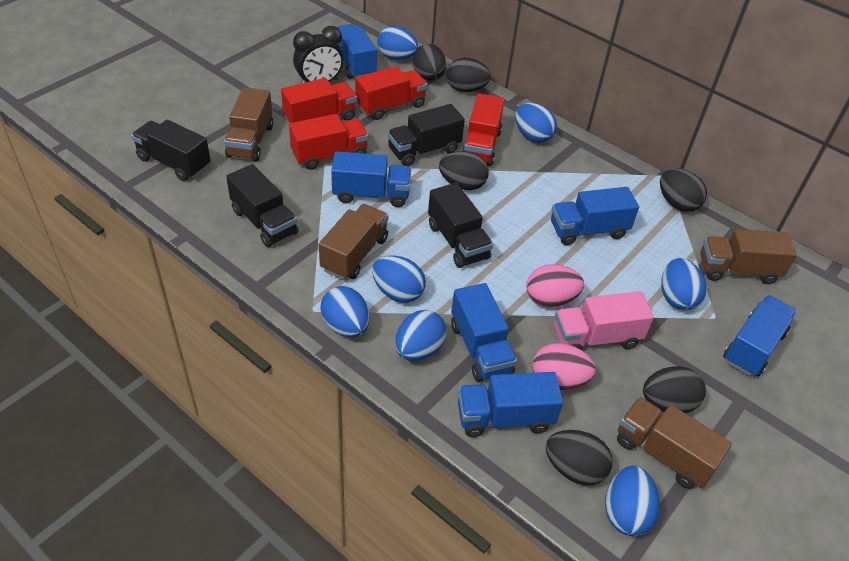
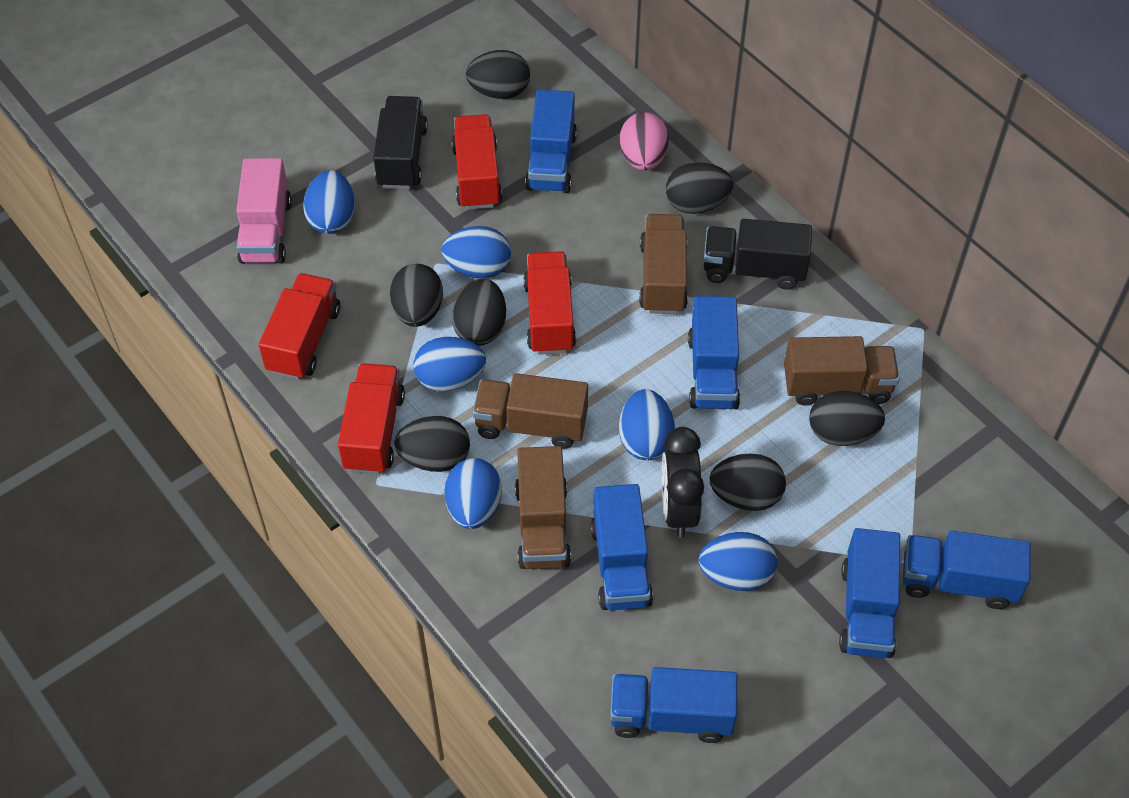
black egg: [412,44,446,80] [439,151,489,190] [446,58,491,92] [546,430,613,485] [643,366,706,413] [660,169,707,212] = 6 -> [390,264,443,327] [394,416,470,472] [452,279,506,346] [466,50,530,99] [666,162,733,214] [710,454,786,511] [809,391,885,446] = 7
black truck: [131,120,211,181] [226,164,298,247] [387,104,465,166] [428,183,493,268] = 4 -> [373,96,428,189] [704,219,812,290] = 2
blue egg: [321,286,369,337] [372,256,426,303] [377,26,418,60] [395,310,447,361] [515,103,557,143] [605,466,660,536] [661,258,706,310] = 7 -> [303,170,355,234] [414,337,486,391] [441,226,511,278] [445,458,502,529] [619,389,675,460] [699,532,777,591] = 6
pink egg: [527,264,584,307] [532,343,596,391] = 2 -> [620,112,669,170] = 1

